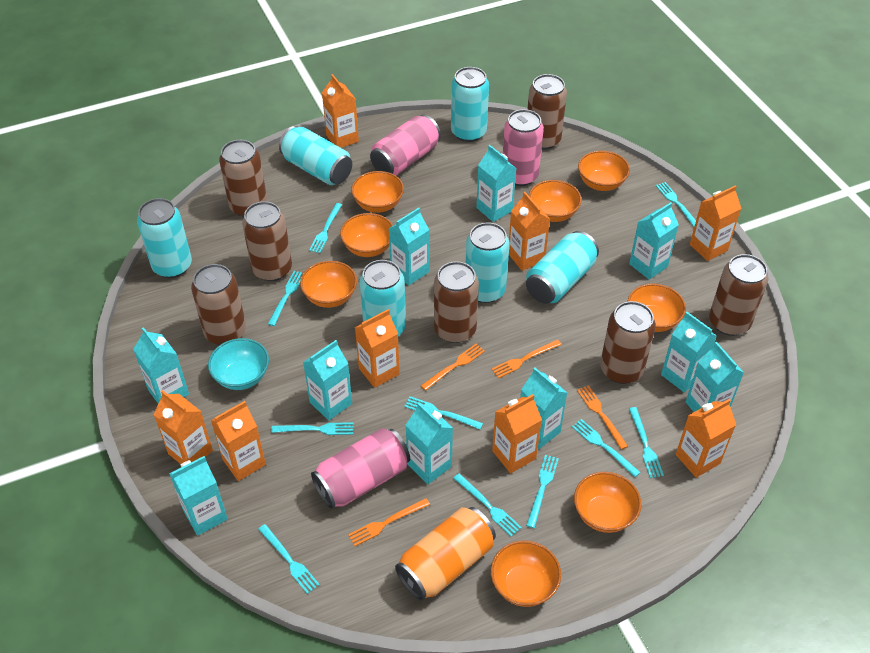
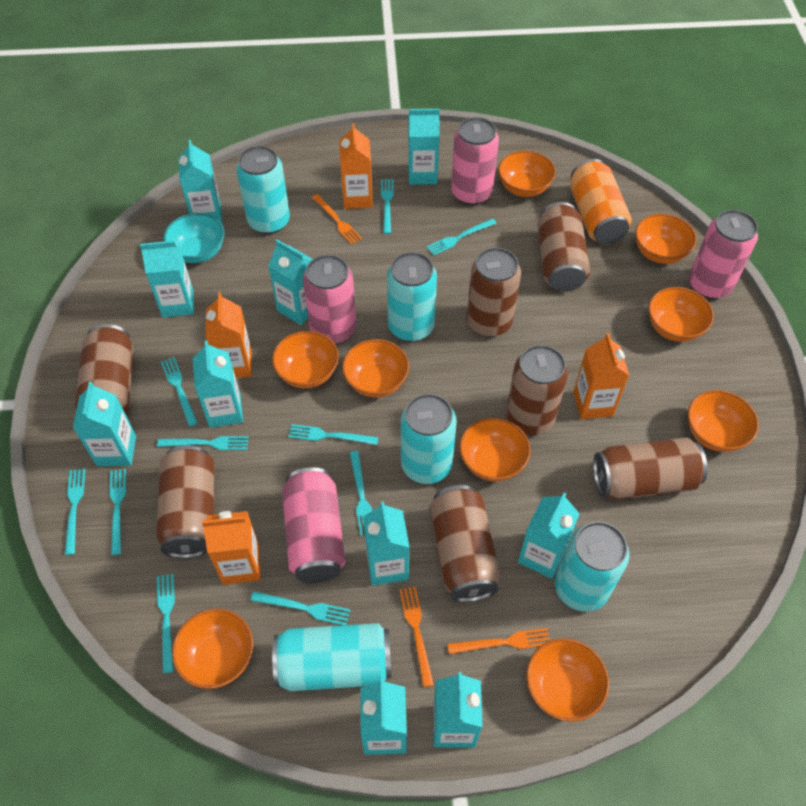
orange bowl: [300,261,357,308] [340,213,393,257] [351,171,404,213] [491,541,561,607] [529,180,582,222] [574,472,642,533] [578,151,630,191] [628,284,686,332] = 8 -> [172,608,253,689] [272,331,339,389] [342,339,409,398] [459,418,531,482] [498,151,556,197] [526,638,609,722] [635,214,697,264] [648,287,714,342] [688,390,759,452] = 9
orange carton: [154,390,213,464] [211,401,266,481] [322,74,359,148] [355,309,400,388] [492,394,542,473] [509,192,550,271] [676,399,736,478] [690,185,742,261] = 8 -> [202,511,261,585] [205,292,252,378] [339,123,373,209] [573,333,629,419] = 4
orange fork: [348,498,430,546] [421,344,485,391] [491,339,562,379] [577,385,628,450] = 4 -> [312,194,362,245] [399,586,434,687] [448,628,550,654] = 3
pink can: [311,428,410,509] [370,115,441,175] [503,109,544,186] = 3 -> [282,467,346,583] [303,255,357,344] [451,117,499,205] [689,210,758,299] = 4
turquoise can: [137,198,192,278] [279,126,352,185] [360,260,406,336] [451,67,489,142] [465,222,510,303] [526,231,599,304] = 6 -> [236,146,290,234] [272,623,391,691] [387,252,437,342] [401,394,457,484] [555,521,629,612] = 5

